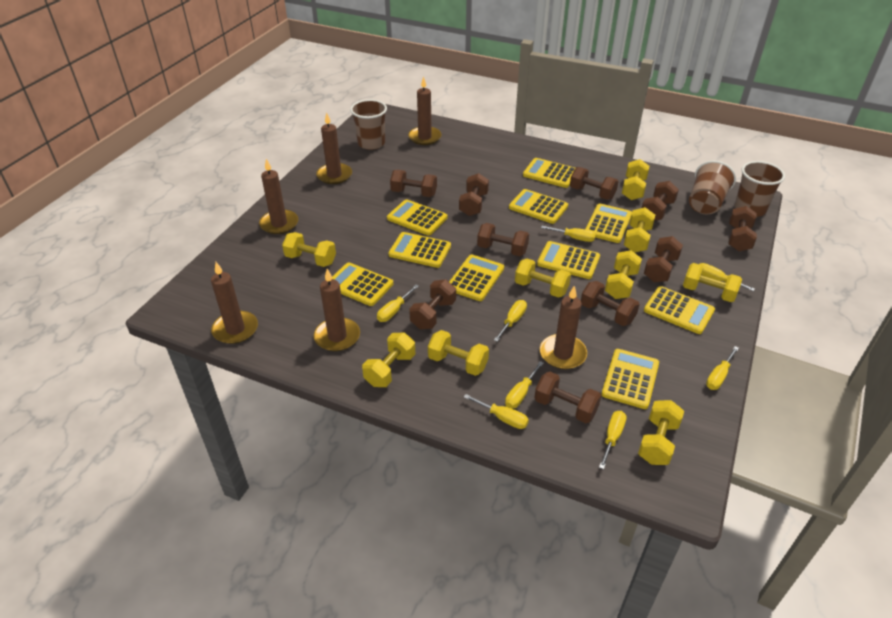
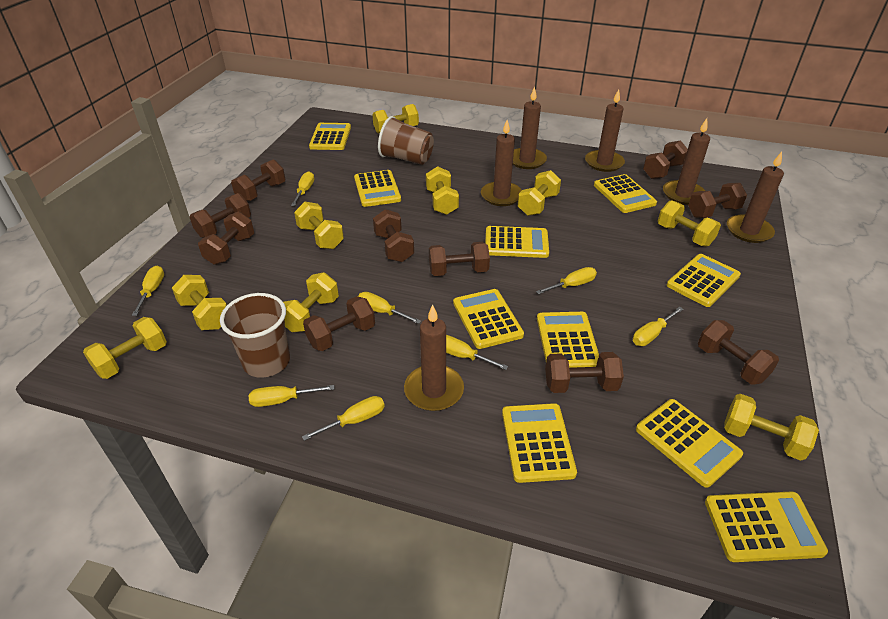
brown cup: [350,99,387,150] [689,161,736,214] [734,161,785,217] = 3 -> [220,293,290,378] [378,116,434,165] = 2

